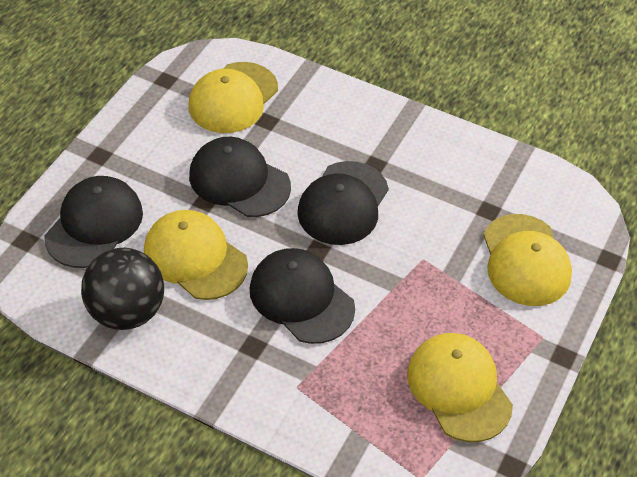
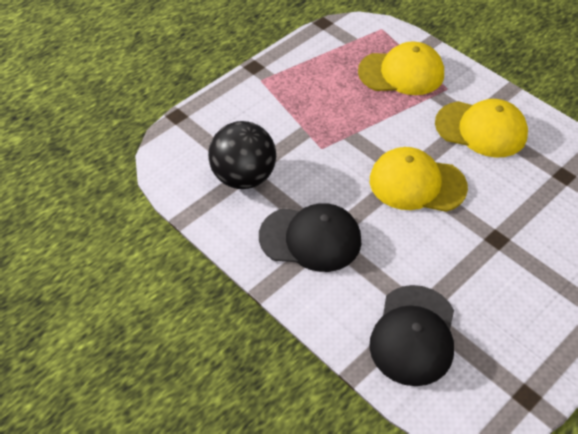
black cap: [44,176,143,268] [189,137,291,217] [250,248,355,344] [297,161,389,245] = 4 -> [259,203,361,272] [369,285,454,386] = 2
yellow cap: [144,210,248,300] [189,62,278,133] [407,333,513,442] [483,214,572,306] = 4 -> [358,41,444,95] [370,147,468,212] [435,99,528,158] = 3

